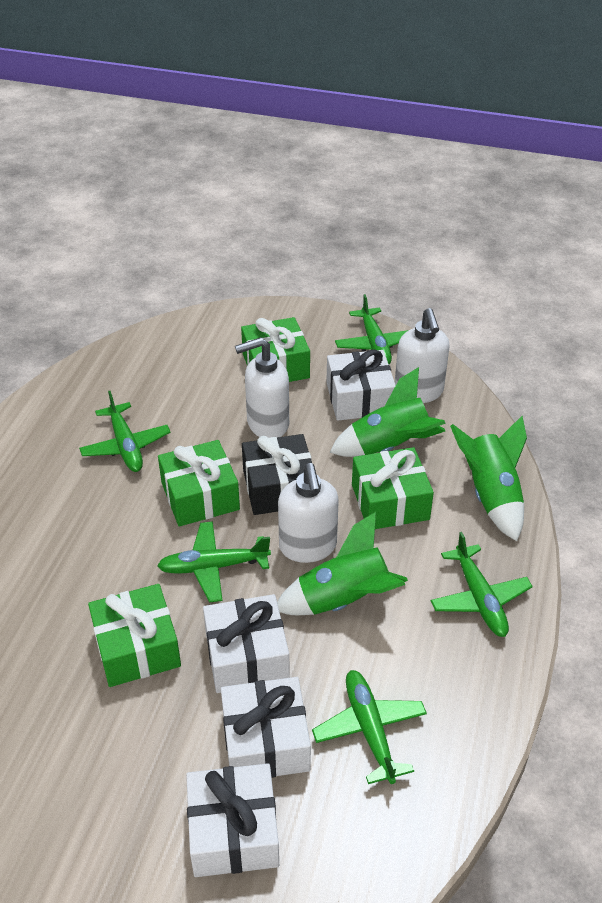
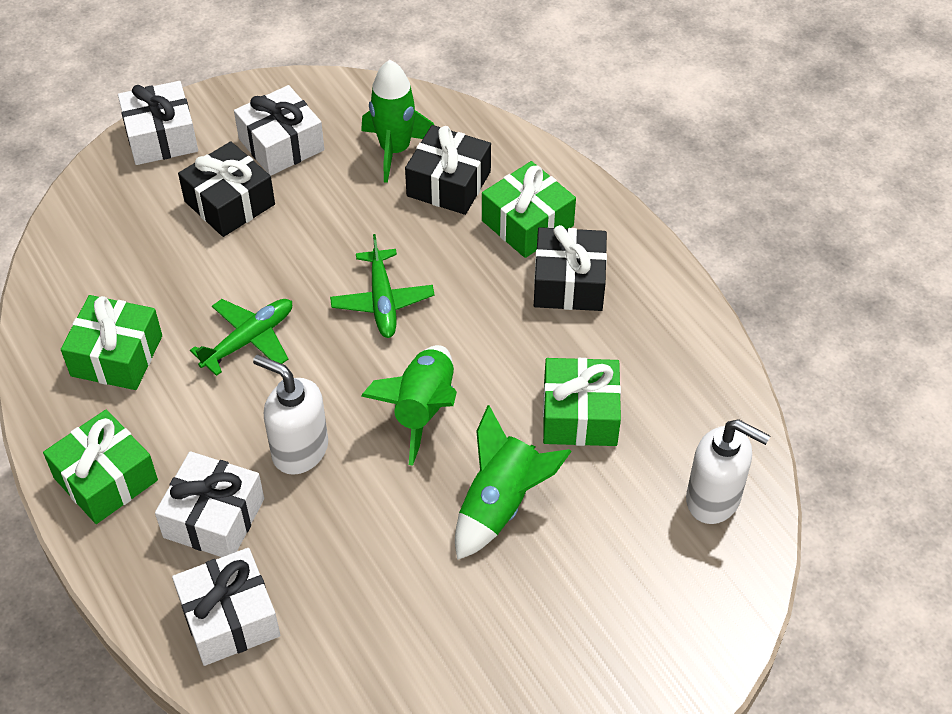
black gift: [242,434,312,515] = 1 -> [178,141,275,237] [405,125,491,215] [534,225,607,311] = 3
green plane: [79,391,171,472] [157,521,271,603] [312,670,427,784] [335,294,408,364] [431,532,533,637] = 5 -> [190,299,292,376] [330,234,435,338] = 2
white soap dispenser: [235,337,289,438] [278,463,339,563] [395,308,450,403] = 3 -> [253,355,328,475] [686,419,770,524] = 2

